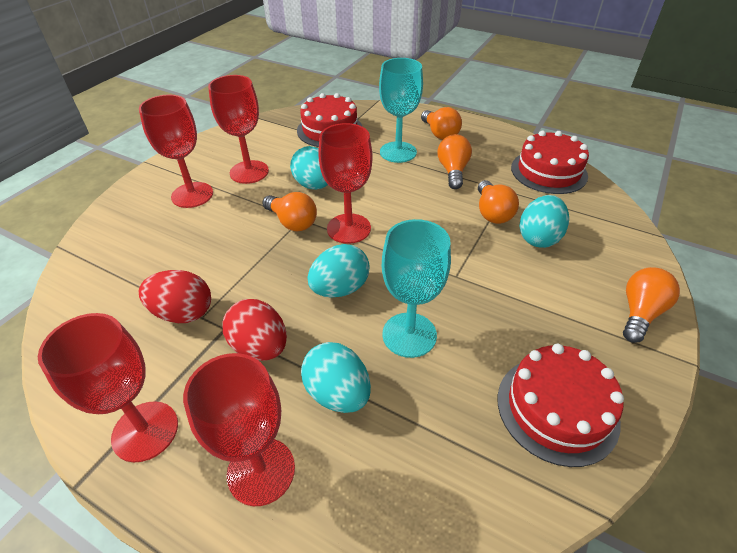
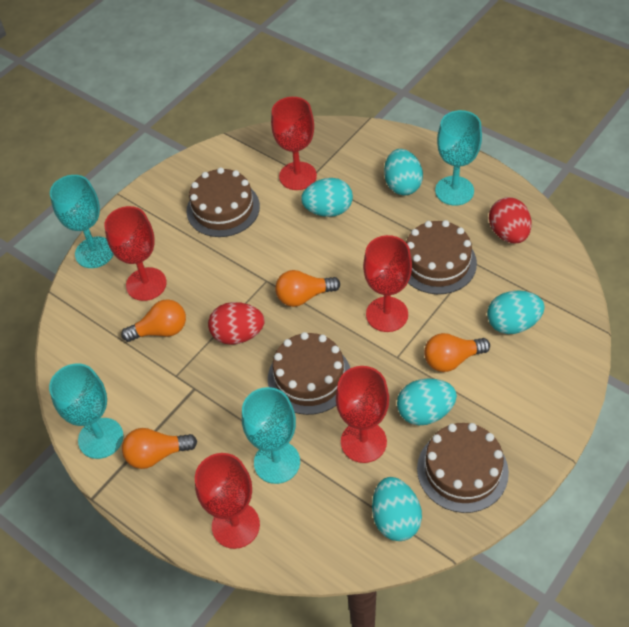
brown cake: none = 0 -> [187,167,260,237] [268,332,350,415] [406,220,477,294] [417,423,509,513] = 4
orange light bulb: [262,192,317,231] [421,107,462,140] [437,134,472,189] [478,180,519,224] [623,267,680,343] = 5 -> [121,299,186,342] [122,428,197,469] [275,270,340,307] [424,333,490,372] = 4
red cake: [297,93,363,147] [498,343,624,467] [511,131,589,194] = 3 -> none = 0
turquoise egg: [290,146,328,190] [301,342,371,413] [308,244,370,298] [520,195,569,248] = 4 -> [301,178,353,217] [372,477,422,541] [384,149,423,195] [397,378,457,425] [487,290,545,334] = 5
turquoise goblet: [379,58,423,163] [382,219,451,358] = 2 -> [49,364,123,459] [50,175,114,268] [242,387,300,484] [435,110,482,206] = 4

